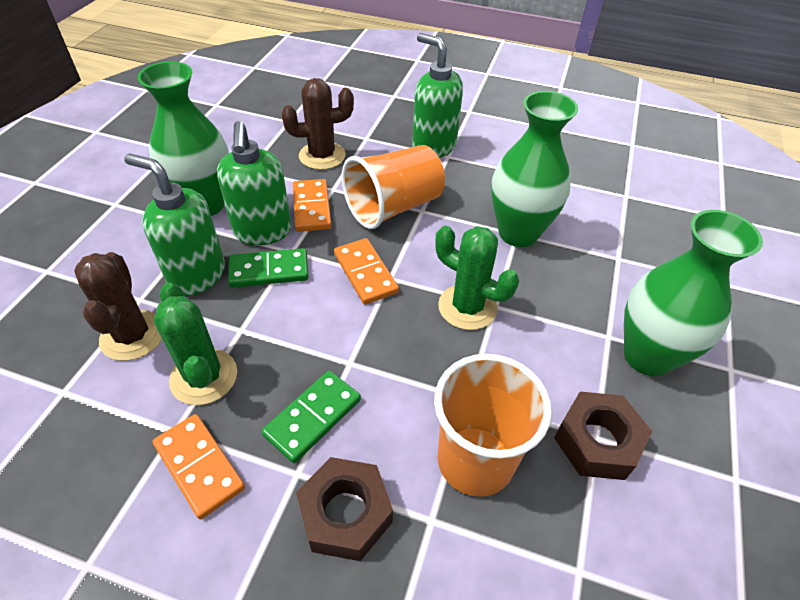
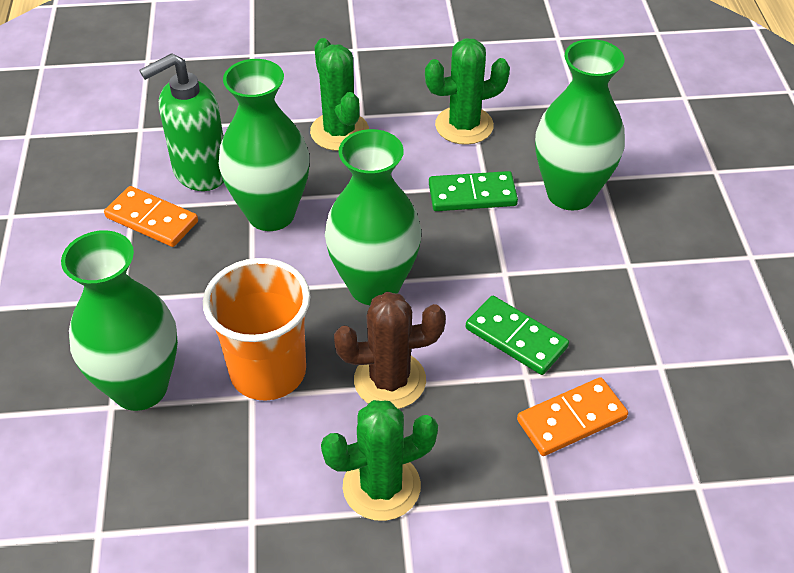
brown cactus: [74,252,162,361] [281,78,354,170] = 2 -> [334,292,446,409] = 1
brown nut: [296,457,393,561] [554,392,652,480] = 2 -> none = 0
green cactus: [154,283,237,405] [435,226,519,330] = 2 -> [310,38,369,151] [321,400,438,521] [425,38,510,145] = 3
green soap dispenser: [124,153,225,296] [217,121,292,245] [412,33,463,158] = 3 -> [139,53,224,191] = 1
green vase: [137,61,229,216] [491,91,578,247] [624,210,763,376] = 3 -> [61,230,178,411] [219,59,310,231] [325,129,421,305] [535,39,625,211] = 4
orange cup: [342,145,445,229] [434,354,552,497] = 2 -> [203,258,310,401] = 1
orange domino: [153,414,245,519] [293,179,332,232] [334,238,399,305] = 3 -> [104,186,198,247] [517,377,628,456] = 2

